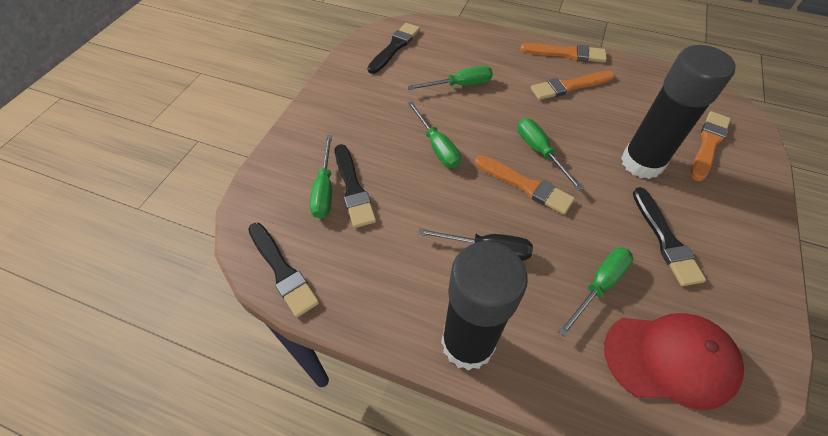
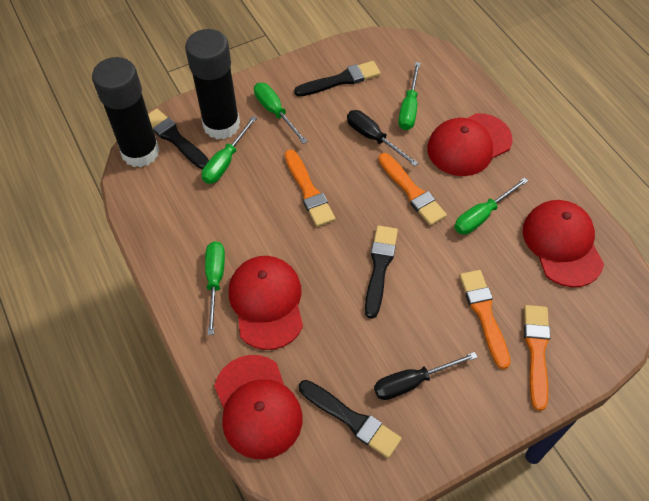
black screwdriver: [418,228,533,261] = 1 -> [347,110,418,166] [374,352,478,400] = 2
red cap: [604,313,744,410] = 1 -> [214,355,303,459] [229,256,303,350] [427,113,512,176] [523,200,604,287] = 4

